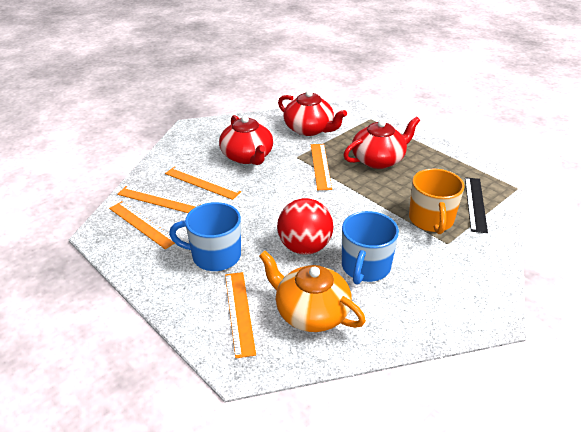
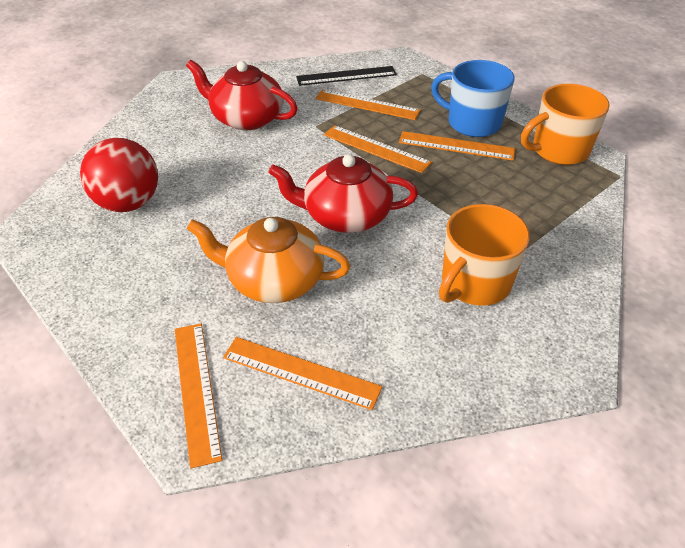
blue mug: [169,202,241,271] [342,211,399,285] = 2 -> [431,60,514,137] = 1
orange mug: [409,169,465,234] = 1 -> [439,204,530,306] [521,84,610,165] = 2
red teapot: [219,115,273,165] [278,90,347,136] [344,117,420,169] = 3 -> [186,60,298,130] [268,154,418,233] = 2

